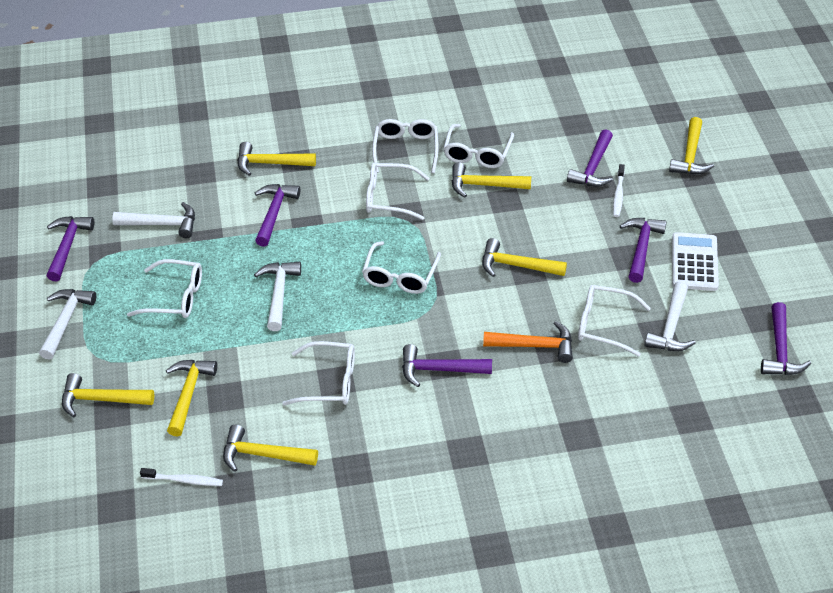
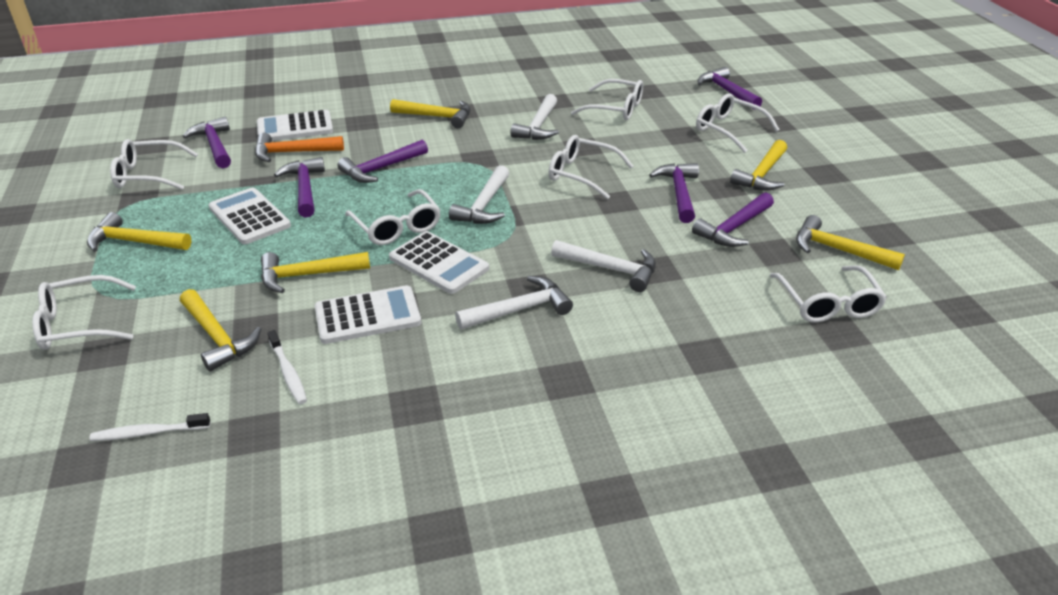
white calculator: [672,232,719,291] = 1 -> [209,188,291,245] [257,110,333,141] [315,285,421,344] [389,231,489,294] = 4
yellow hammer: [62,373,154,417] [166,360,217,436] [223,425,318,472] [237,142,316,176] [451,162,531,197] [482,238,567,277] [669,117,714,174] = 7 -> [87,212,191,252] [180,289,261,371] [261,252,370,293] [390,99,471,128] [730,140,787,191] [796,215,905,270] = 6

